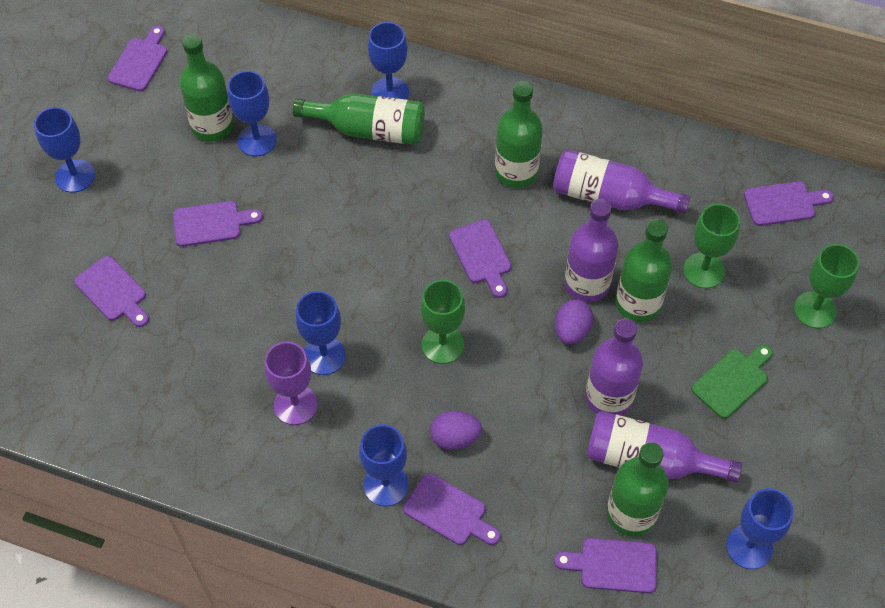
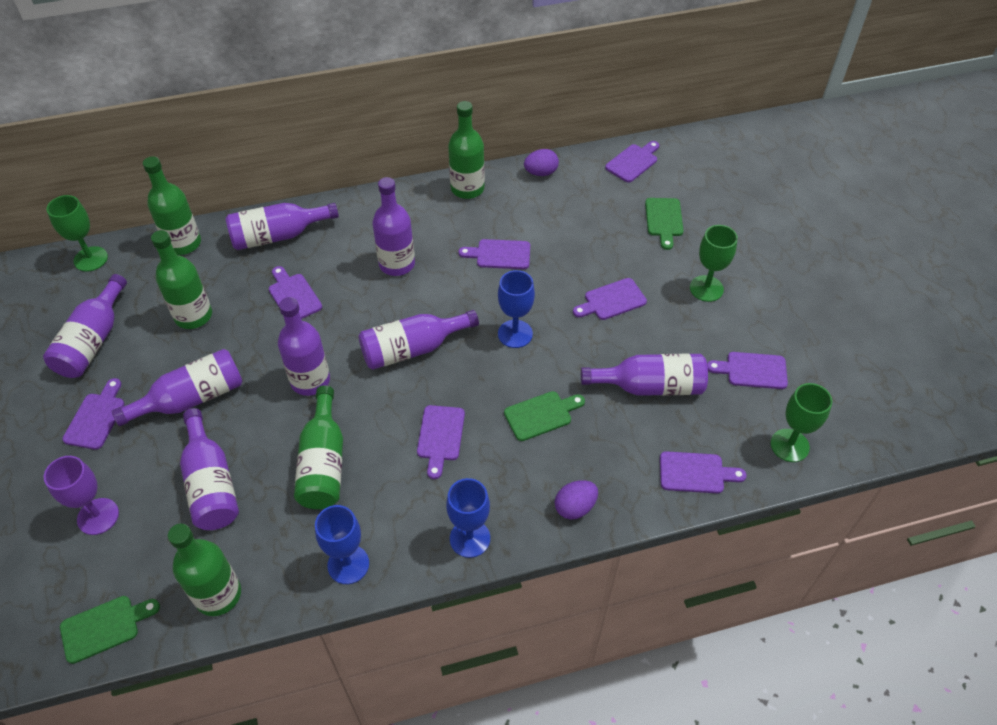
blue goblet: [34,107,95,193] [228,71,277,156] [296,291,346,375] [359,424,409,507] [368,22,409,100] [726,488,794,569] = 6 -> [315,505,369,584] [446,478,490,558] [498,270,535,348] = 3
green cutting board: [691,344,773,419] = 1 -> [60,596,160,664] [504,391,585,441] [645,198,684,250] = 3
purple bottle: [553,149,691,214] [564,199,618,302] [585,319,643,416] [587,411,742,483] = 4 -> [43,274,127,378] [112,349,243,426] [180,408,239,530] [226,203,339,250] [278,297,330,396] [358,310,479,370] [372,177,415,276] [581,354,708,396] = 8
purple cutting board: [74,256,149,327] [108,26,167,92] [173,201,263,247] [403,473,501,545] [449,220,512,298] [554,538,657,593] [744,181,834,226] = 7 -> [62,378,124,450] [269,266,322,319] [417,405,465,479] [458,239,530,269] [573,278,647,320] [605,141,659,183] [660,451,747,493] [707,352,788,389] = 8

